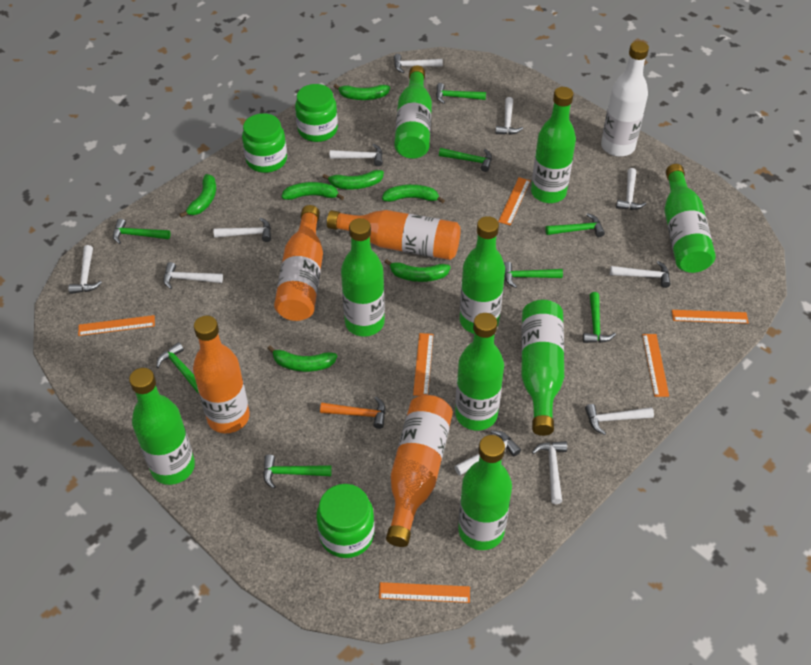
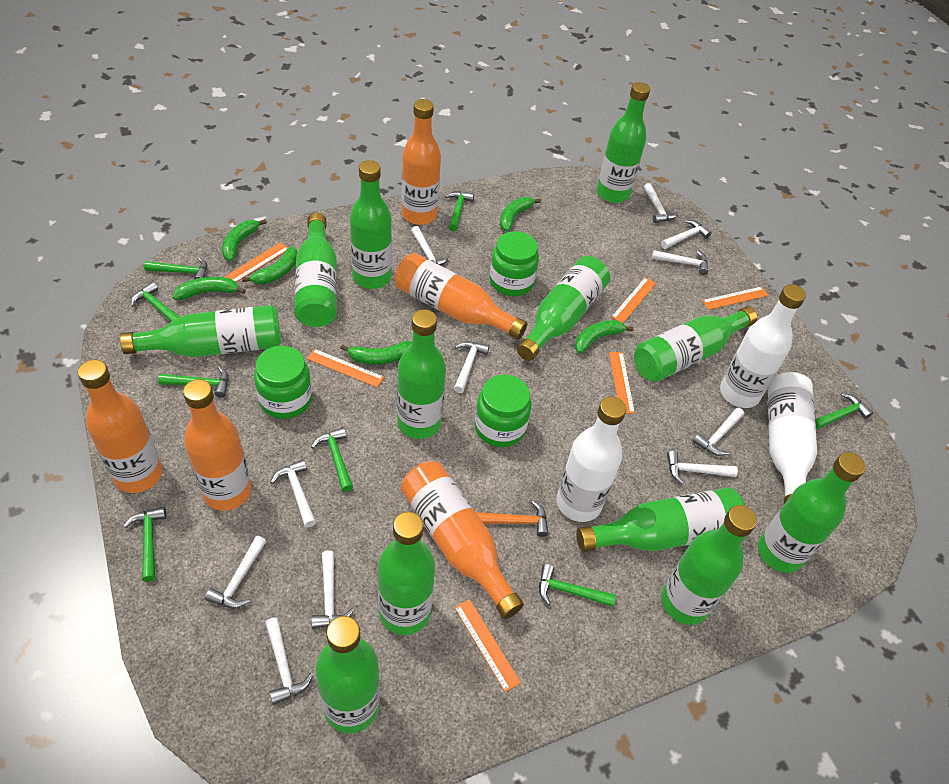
green banana: [179,174,216,218] [267,346,337,372] [281,182,344,200] [323,170,384,189] [334,84,390,100] [382,184,445,203] [385,259,451,282] = 7 -> [173,277,246,300] [222,219,267,261] [242,246,297,284] [340,341,412,365] [500,197,541,231] [575,320,634,354] = 6
green bottle: [129,368,195,485] [341,218,385,337] [394,65,432,159] [455,313,504,430] [458,435,512,550] [459,216,505,334] [521,299,564,436] [531,87,576,203] [665,164,716,273] = 9 -> [120,305,281,357] [294,213,337,327] [316,616,380,733] [350,160,392,289] [378,512,435,635] [397,309,446,439] [517,256,610,361] [576,487,746,552] [597,82,650,203] [634,306,757,382] [661,505,757,625] [758,452,866,573] = 12
orange bottle: [193,316,250,433] [274,205,323,321] [327,210,461,260] [386,395,453,547] = 4 -> [78,360,163,493] [183,379,251,511] [395,253,527,340] [401,99,441,225] [401,461,524,619] = 5
white bottle: [601,41,649,157] = 1 -> [557,397,626,522] [720,284,806,408] [768,372,817,504] = 3

